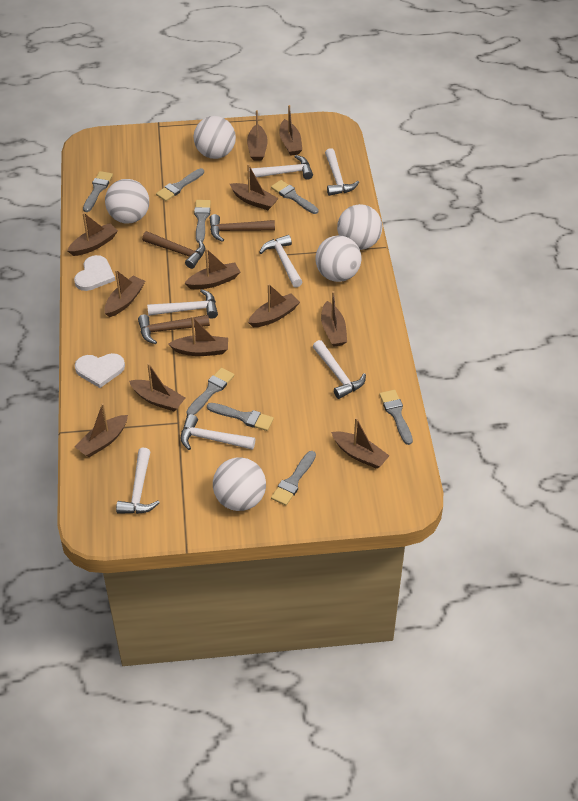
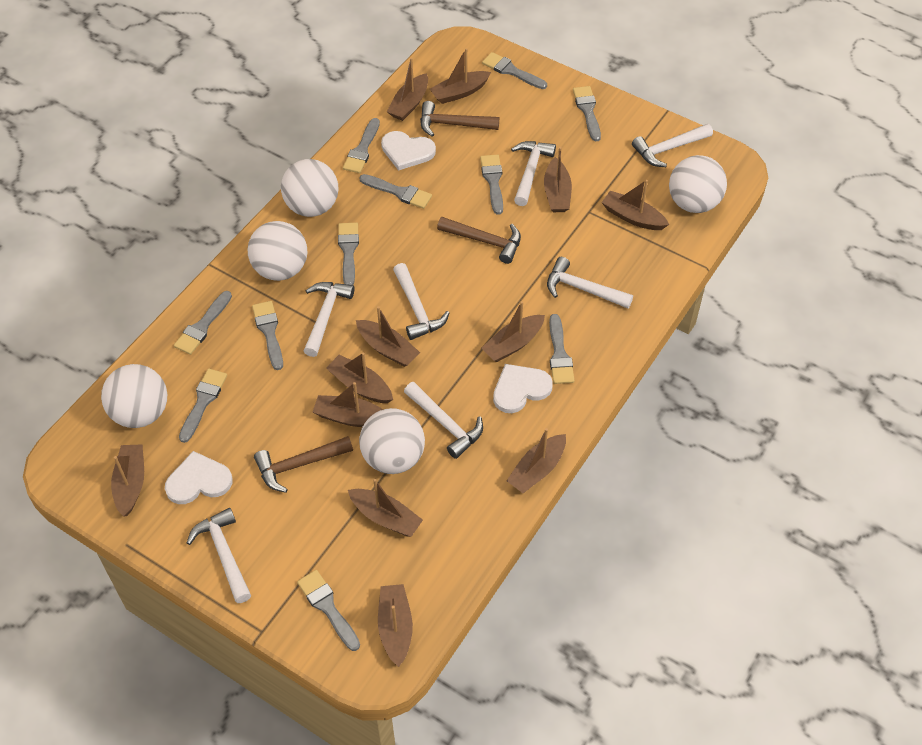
grey brush: [83,171,113,212] [156,168,204,201] [186,368,235,415] [194,200,211,243] [207,403,274,431] [271,180,319,214] [271,451,316,506] [379,390,413,445] = 8 -> [174,291,232,355] [179,369,227,443] [252,301,283,370] [297,570,360,651] [338,223,359,285] [343,118,380,173] [359,174,432,209] [480,155,503,215] [482,52,547,89] [549,314,575,384] [573,86,601,141] = 11
white heart: [74,255,115,291] [75,353,125,388] = 2 -> [165,451,233,504] [381,131,436,171] [493,364,553,413] = 3

